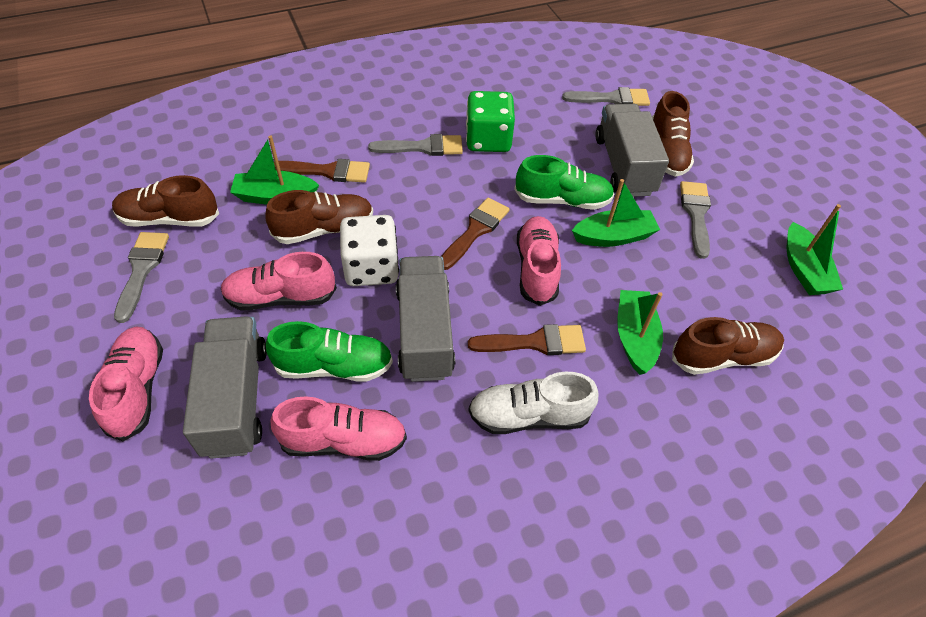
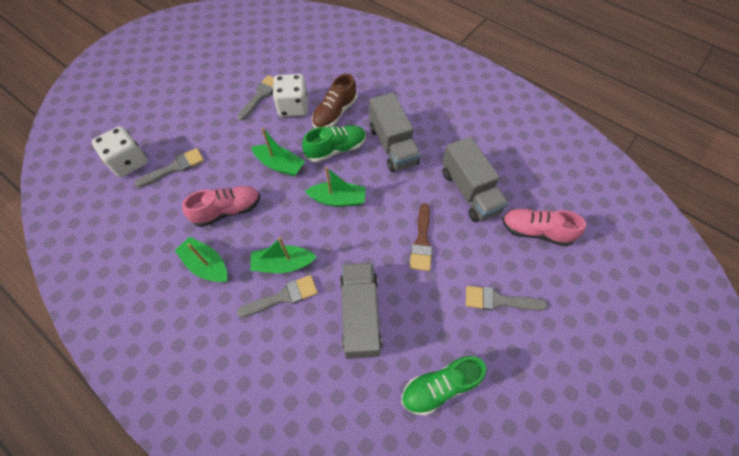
brown brush: [274,159,370,183] [442,198,509,270] [468,324,586,355] = 3 -> [410,203,433,271] = 1
brown shoe: [112,175,219,227] [265,190,373,244] [652,91,694,177] [672,317,784,375] = 4 -> [312,74,357,128] = 1
green dice: [466,91,515,152] = 1 -> none = 0
pink shoe: [89,327,163,441] [221,252,337,310] [270,396,407,461] [517,216,561,306] = 4 -> [182,186,260,227] [502,209,586,246] = 2
white dice: [340,215,399,286] = 1 -> [92,126,148,177] [273,74,308,117] = 2
white shoe: [468,372,599,434] = 1 -> none = 0

